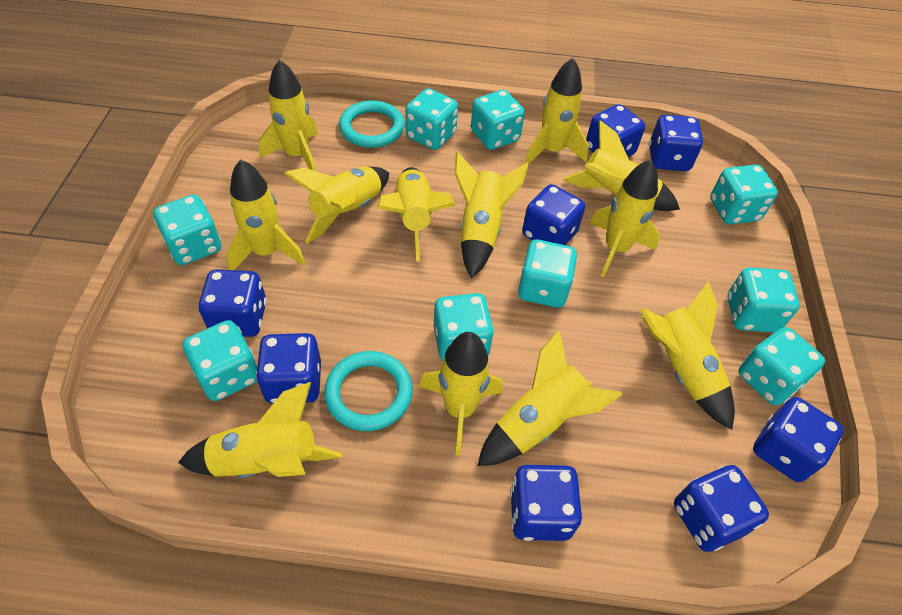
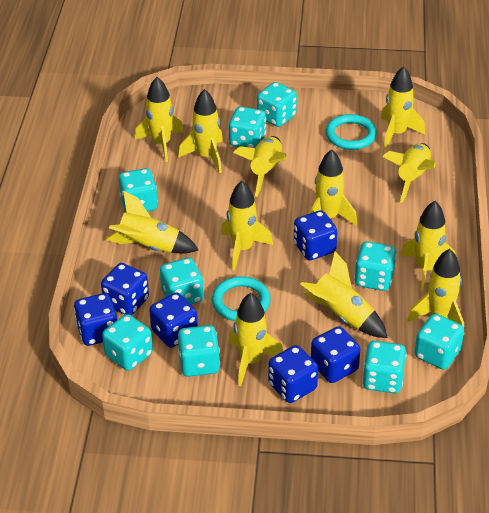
blue dice: [198,270,267,337] [256,333,321,404] [510,465,582,541] [522,184,585,245] [586,104,645,157] [649,115,703,171] [674,465,769,552] [753,397,844,482] = 8 -> [74,293,117,346] [101,263,149,315] [149,292,198,348] [268,345,318,403] [294,210,338,260] [311,326,360,383] = 6

